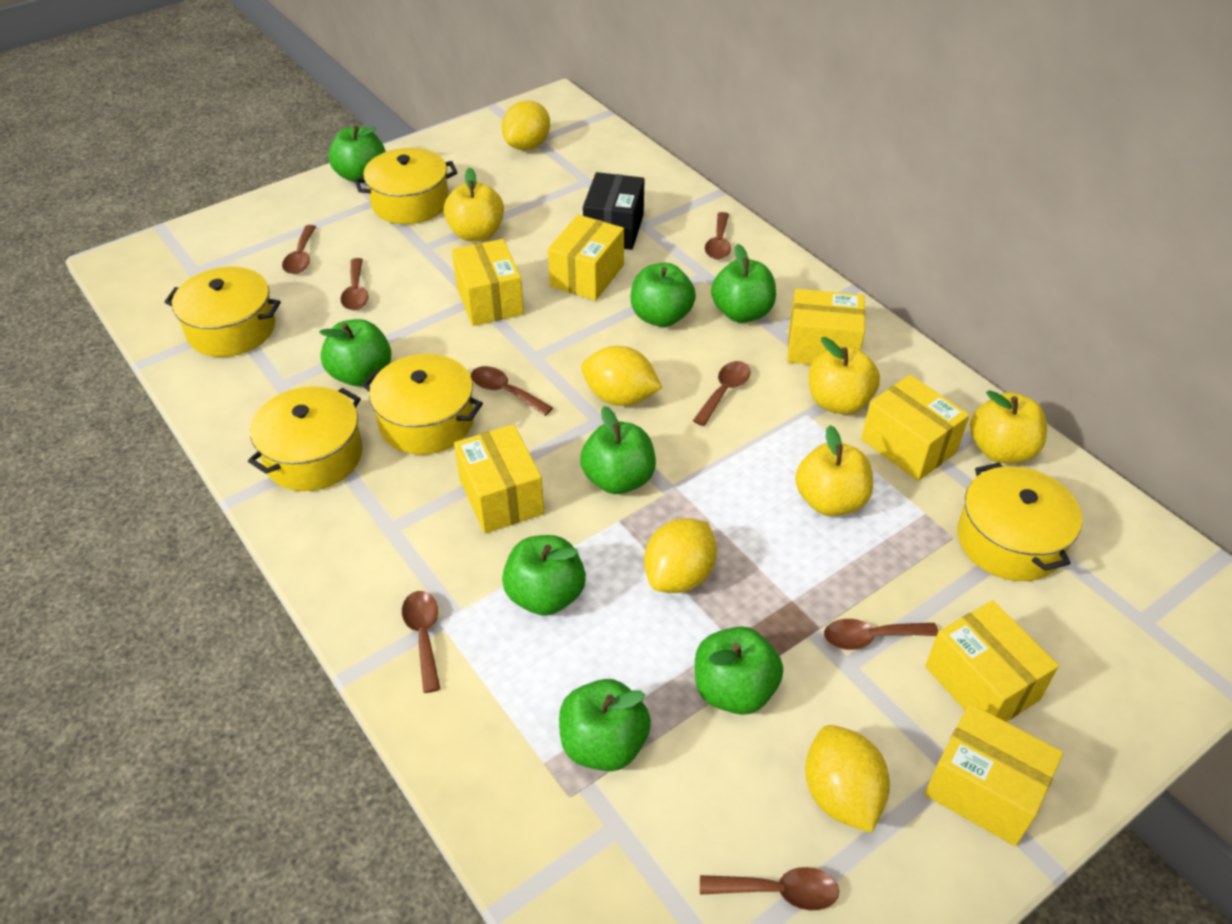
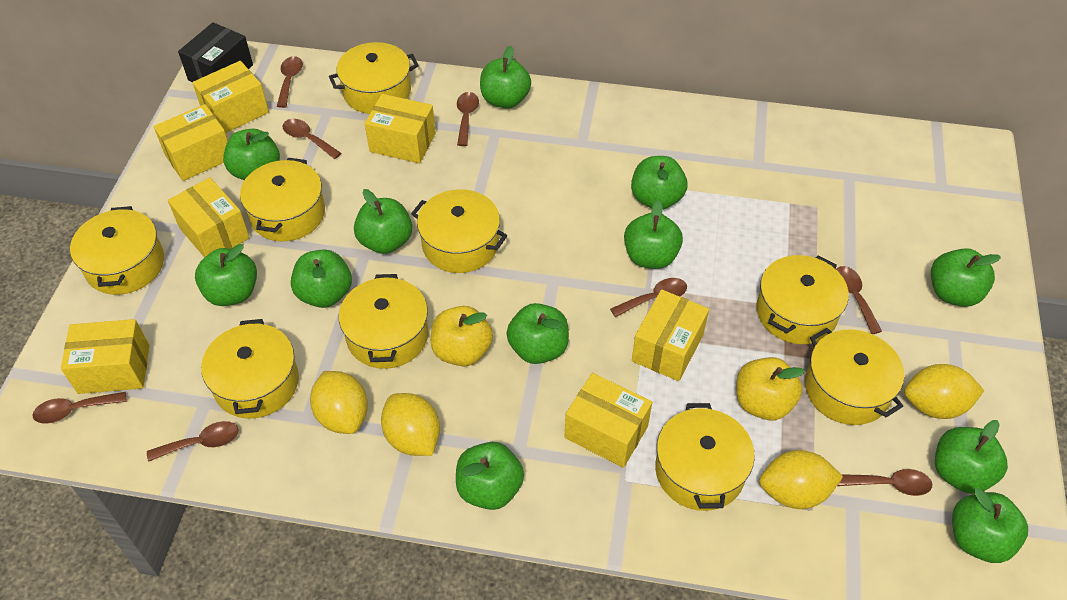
green apple: [319,319,392,386] [328,126,386,183] [502,535,586,616] [559,679,651,771] [580,406,656,494] [631,263,696,327] [695,626,783,715] [711,244,776,323] = 8 -> [195,244,257,306] [223,129,280,180] [291,249,352,308] [354,189,412,254] [456,442,524,510] [480,46,531,109] [506,303,569,364] [624,200,683,269] [631,156,687,209] [931,248,1001,307] [935,420,1008,494] [952,488,1028,563] = 12
yellow apple: [444,167,504,242] [795,425,873,516] [808,337,880,414] [970,390,1047,463] = 4 -> [431,306,493,367] [737,357,805,420] = 2
yellow pot: [165,267,281,357] [248,386,363,491] [355,148,457,224] [362,354,483,455] [958,462,1082,581] = 5 -> [70,206,164,295] [201,319,299,419] [240,158,325,242] [329,42,419,114] [339,274,429,369] [411,189,508,273] [655,403,755,511] [756,255,849,344] [805,328,904,425] = 9

